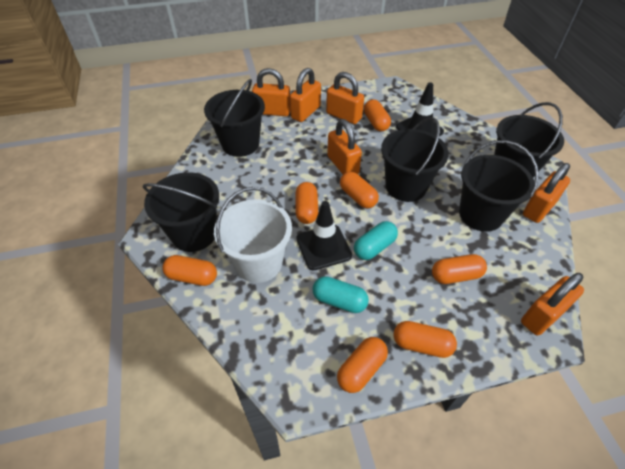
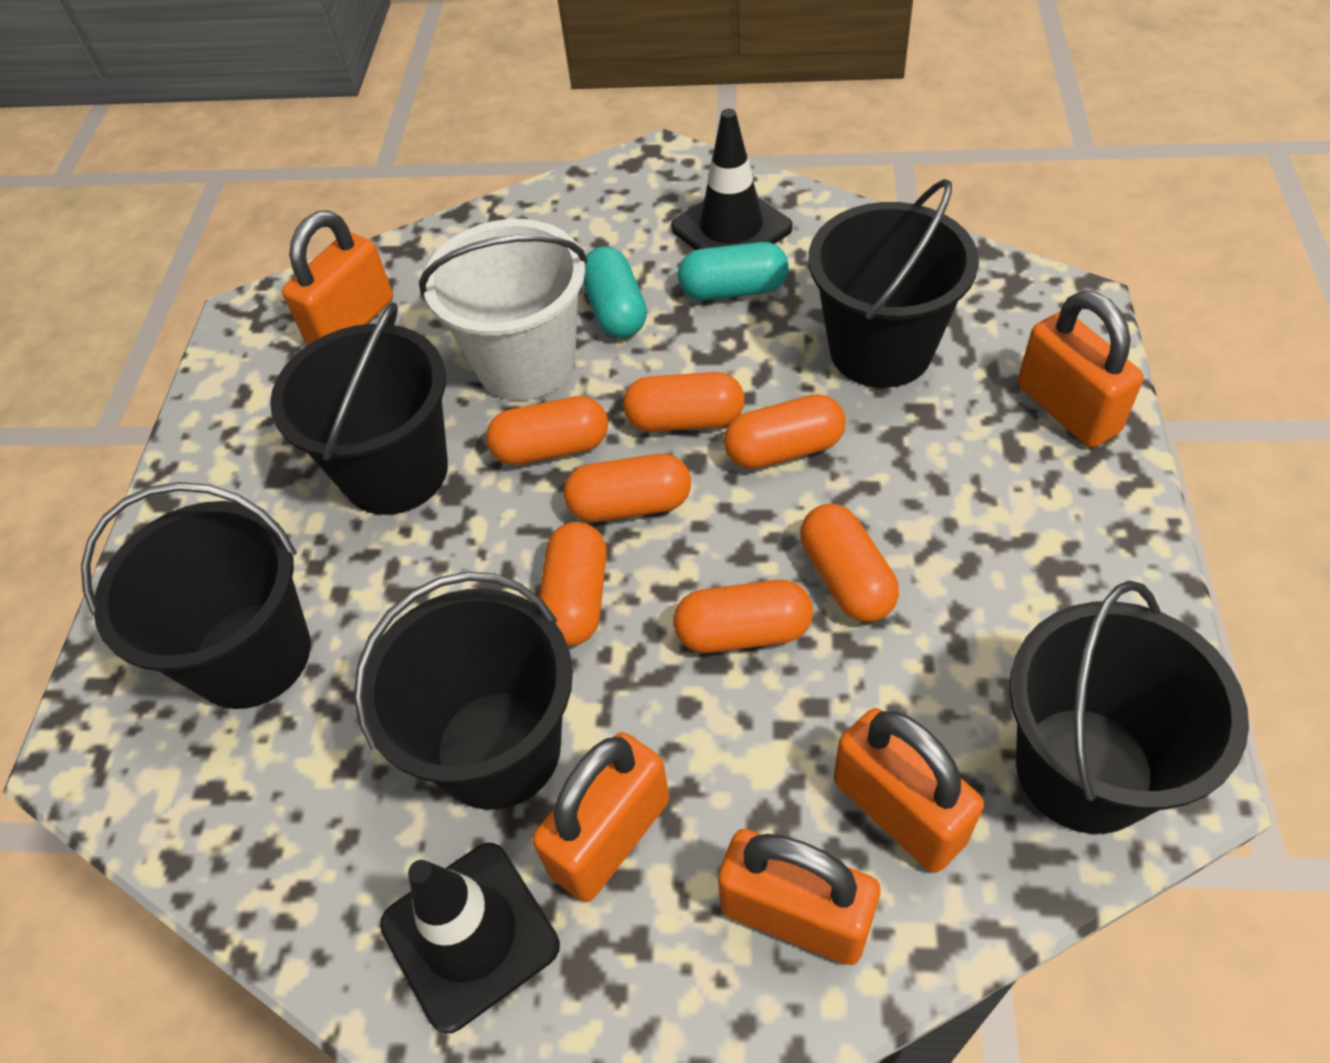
orange padlock: [252,68,290,116] [290,68,321,122] [326,72,364,124] [327,119,362,174] [521,273,584,336] [523,163,570,223] = 6 -> [282,210,393,344] [533,732,669,902] [718,829,880,965] [834,708,984,873] [1018,291,1144,448] = 5

